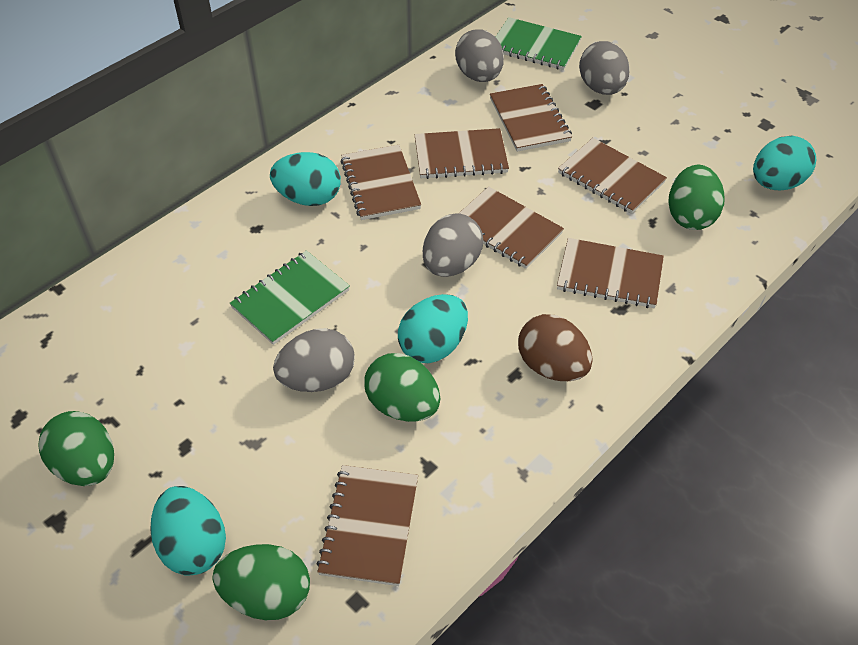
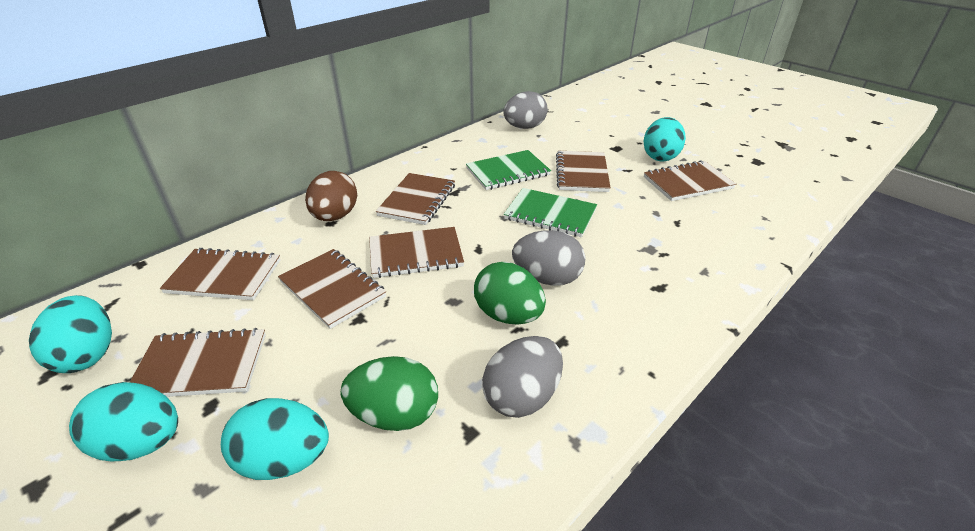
green egg: [38,411,114,486] [212,544,310,620] [364,353,440,422] [668,165,725,230] = 4 -> [341,356,438,431] [474,262,546,325] = 2
grey egg: [273,328,355,392] [423,214,483,277] [455,29,504,82] [579,41,630,95] = 4 -> [482,336,563,418] [503,91,548,129] [512,230,585,286] = 3

